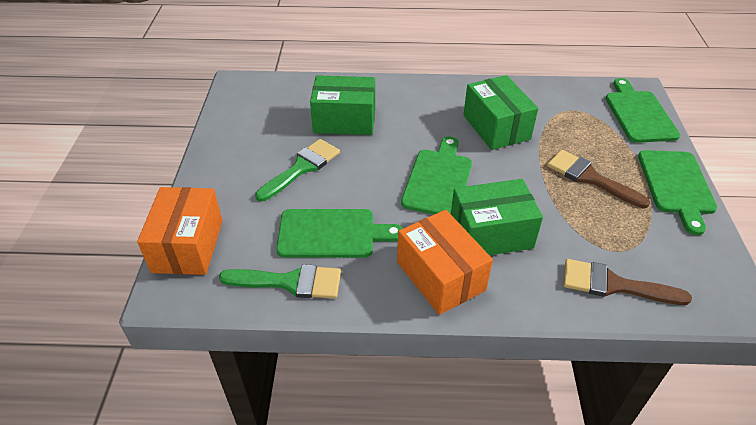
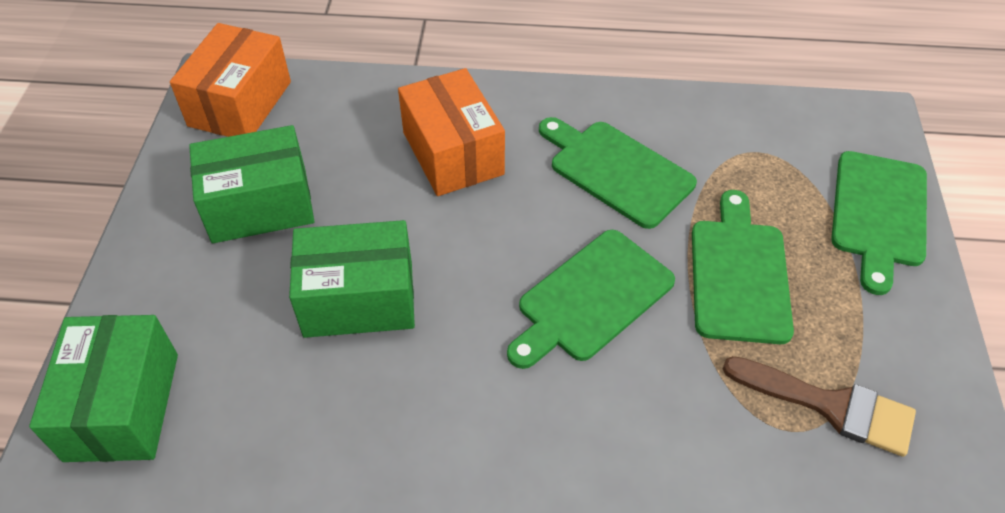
brown brush: [547,150,651,208] [564,259,692,305] = 2 -> [723,356,916,457] = 1
green brush: [219,264,341,299] [255,139,340,202] = 2 -> none = 0

